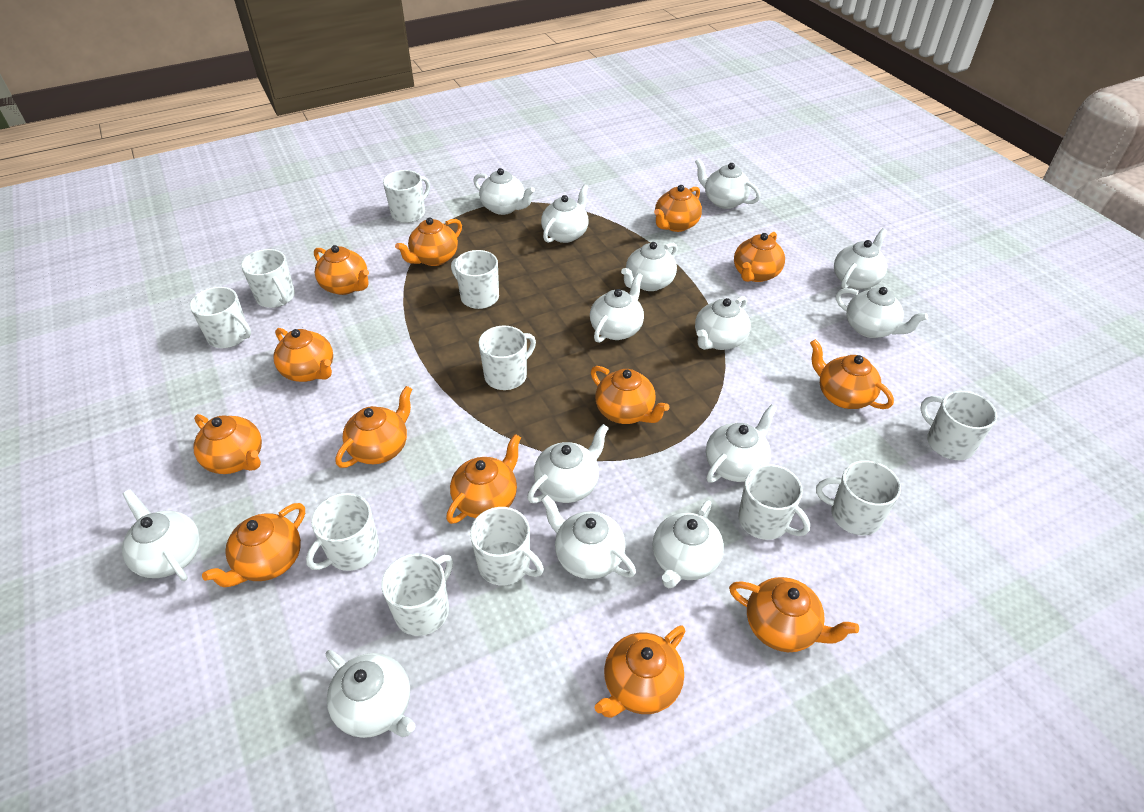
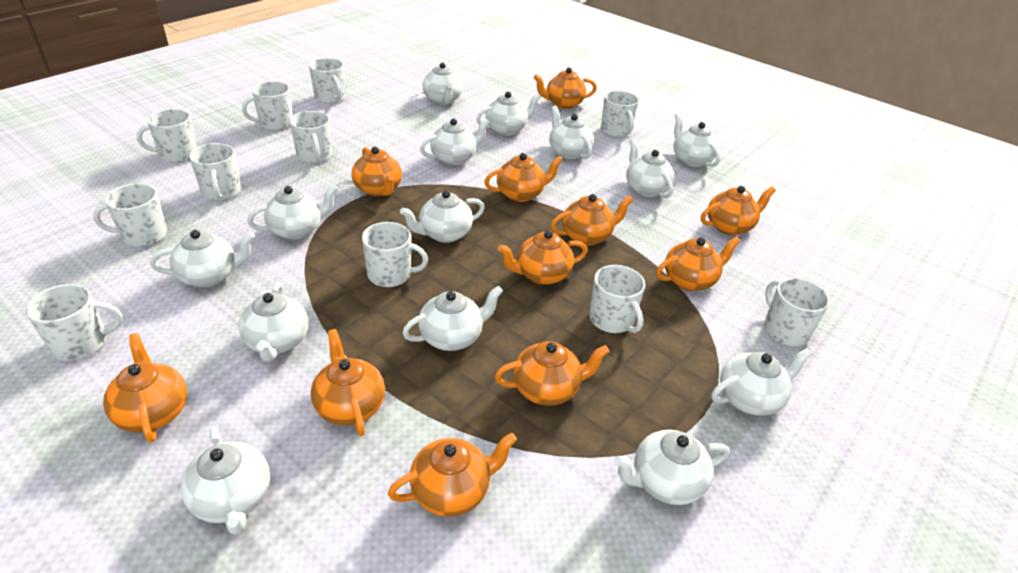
orange teapot: [193,414,262,474] [202,503,305,587] [274,328,333,382] [314,245,369,295] [336,386,412,468] [395,217,462,266] [446,434,521,524] [591,366,669,424] [595,625,685,718] [654,185,702,232] [729,577,859,652] [734,232,785,282] [810,339,894,409] = 13 -> [103,333,187,443] [311,329,385,436] [352,147,402,196] [388,433,517,517] [484,153,563,202] [495,341,610,406] [498,230,588,285] [534,67,597,109] [551,194,633,246] [656,236,741,291] [701,186,776,235] = 11

